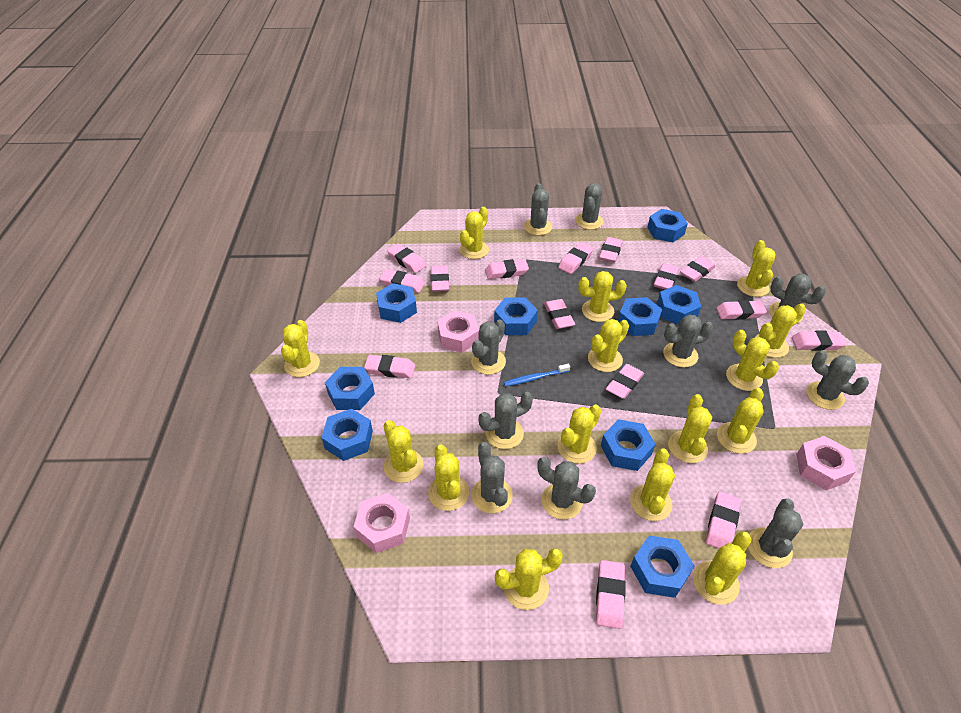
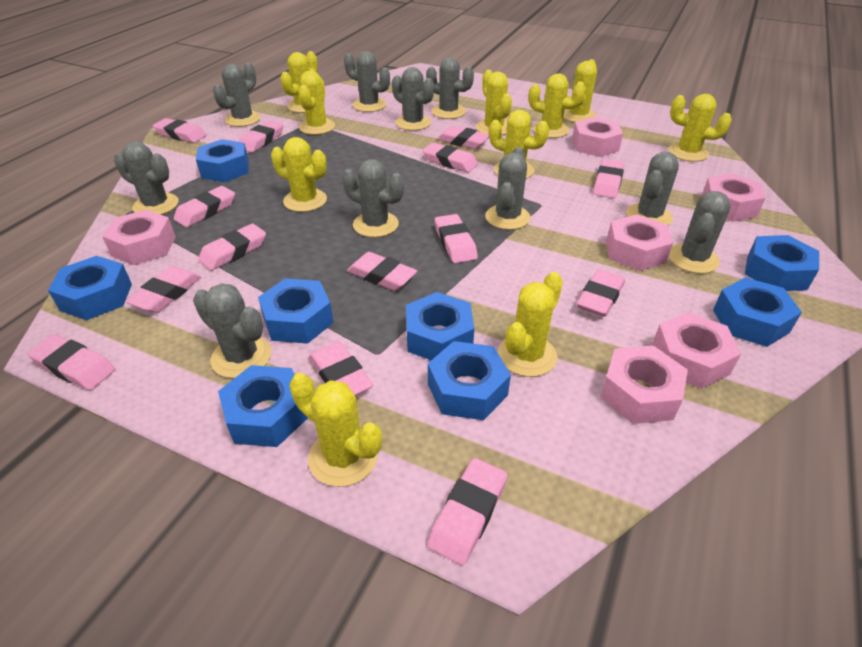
blue nut: [321,409,373,461] [325,367,375,410] [376,283,417,323] [494,297,538,335] [601,419,655,471] [618,297,662,336] [630,535,694,598] [647,209,688,242] [657,285,701,325] = 9 -> [48,256,132,320] [196,139,249,182] [218,365,308,447] [258,278,333,344] [406,292,474,360] [428,341,511,420] [713,277,802,347] [745,235,819,291] = 8
blue toothbrush: [504,364,570,387] = 1 -> none = 0
pink eraser: [364,355,415,378] [380,269,425,293] [387,244,426,273] [430,265,449,292] [485,259,529,279] [544,299,575,329] [558,242,594,274] [596,560,626,629] [599,237,623,263] [606,364,644,399] [654,263,679,290] [680,256,716,282] [706,491,741,549] [716,300,767,320] [792,330,846,351] = 15 -> [27,334,115,390] [125,266,201,313] [153,118,207,143] [174,186,235,227] [198,224,266,271] [239,120,284,153] [309,342,373,395] [347,252,417,291] [423,143,478,172] [427,458,507,566] [435,214,478,263] [437,126,489,149] [577,269,625,317] [593,159,624,198] = 14
pink nut: [353,493,410,553] [437,310,479,353] [796,436,856,490] = 3 -> [102,209,176,266] [572,117,623,157] [600,346,688,424] [606,214,673,271] [652,312,741,389] [701,173,766,222] = 6
yellow cactus: [281,320,320,377] [383,420,423,483] [428,444,469,511] [460,207,489,259] [495,549,563,610] [558,405,601,464] [578,271,627,322] [588,319,629,372] [630,448,675,521] [668,394,712,463] [693,531,751,605] [717,388,764,454] [726,330,779,391] [737,240,776,297] [755,304,806,358] = 15 -> [271,137,327,212] [280,51,318,113] [289,373,382,487] [298,71,335,135] [476,70,512,135] [489,110,549,179] [498,272,563,377] [528,73,585,138] [563,59,597,122] [669,94,732,162] = 10

